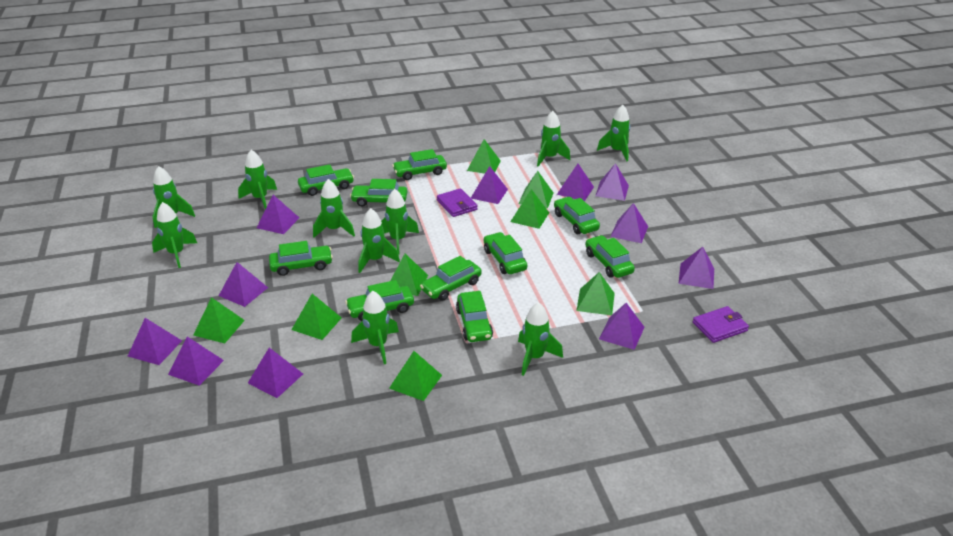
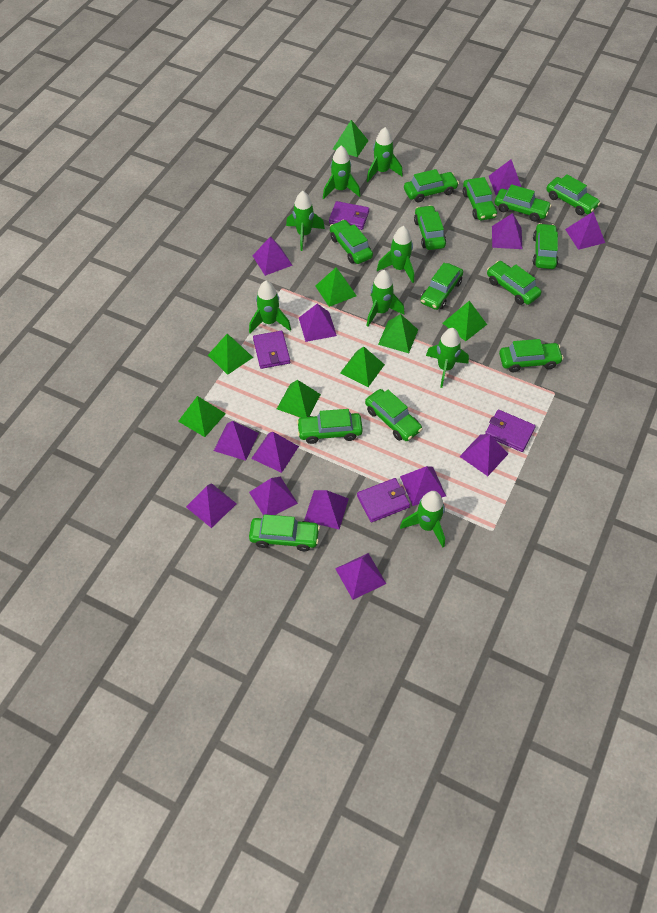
green car: [269,241,333,276] [298,164,354,196] [345,280,414,321] [350,179,407,207] [392,149,447,180] [420,256,482,301] [456,291,493,342] [484,232,527,274] [554,197,600,234] [585,235,635,278] = 10 -> [249,514,320,551] [297,409,363,444] [330,220,373,264] [365,389,422,441] [404,169,459,202] [414,205,446,250] [420,263,463,310] [463,177,497,220] [487,261,541,305] [495,184,551,221] [499,339,564,372] [533,223,559,269] [546,174,601,215] = 13
green rocket: [152,202,197,268] [153,166,195,228] [238,150,277,210] [313,179,355,238] [351,291,399,364] [358,208,400,273] [381,189,419,254] [518,302,563,376] [537,111,570,167] [597,105,630,161] = 10 -> [249,281,291,333] [286,191,325,251] [323,145,360,199] [367,127,403,182] [367,270,405,327] [377,226,414,283] [400,491,445,547] [426,328,469,388] = 8
purple pyramid: [128,318,182,365] [168,336,224,386] [219,262,268,307] [248,348,303,398] [257,195,299,234] [471,166,508,204] [557,164,594,201] [595,163,629,201] [599,303,645,350] [610,203,648,243] [679,247,714,289] = 11 -> [186,483,237,528] [214,421,259,461] [249,477,298,515] [251,432,299,473] [252,236,293,276] [299,304,337,342] [304,490,349,529] [335,553,386,600] [400,466,446,506] [459,434,508,476] [489,160,521,195] [492,213,522,249] [565,212,605,250] = 13
purple wallet: [437,188,478,217] [693,306,749,343] = 2 -> [253,331,290,369] [329,201,369,230] [357,478,410,522] [485,410,536,452] = 4

